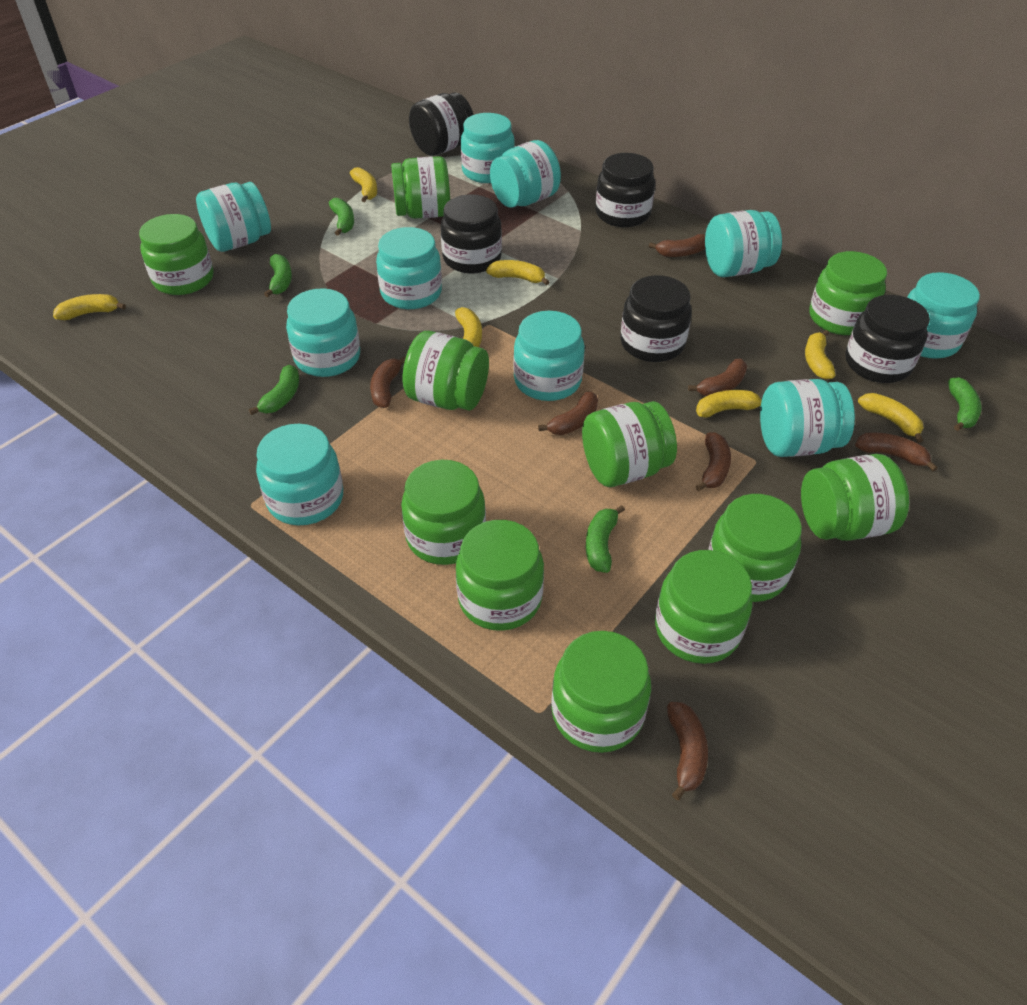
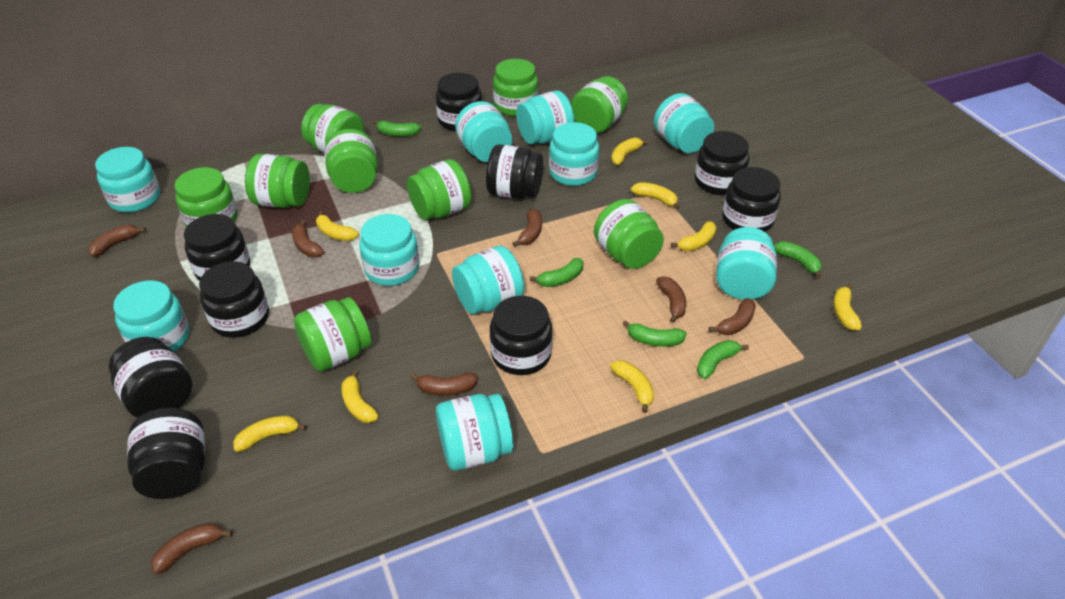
black jar: [409,93,474,156] [441,194,502,273] [596,153,655,227] [620,275,692,362] [845,295,930,383] = 5 -> [109,337,192,418] [127,408,205,499] [184,214,250,281] [199,261,269,338] [436,73,482,131] [486,144,543,199] [490,296,553,375] [695,131,749,195] [722,167,781,232] = 9
green jar: [139,214,214,295] [391,156,450,219] [401,460,486,565] [403,331,489,411] [456,520,544,631] [551,631,651,753] [582,401,677,487] [655,550,753,664] [708,494,802,602] [801,454,909,541] [810,251,887,335] = 11 -> [174,167,238,227] [245,154,310,208] [294,297,371,372] [301,104,364,153] [325,129,378,193] [407,159,472,220] [493,59,538,116] [571,76,628,133] [594,199,664,269] = 9
yellow banana: [53,294,126,320] [350,167,377,202] [455,307,482,347] [486,260,549,285] [696,390,762,418] [805,330,835,379] [858,393,924,443] = 7 -> [233,415,306,452] [316,211,359,241] [342,370,379,423] [610,360,654,413] [611,138,648,165] [631,182,680,209] [671,221,717,251] [833,284,862,330] = 8

